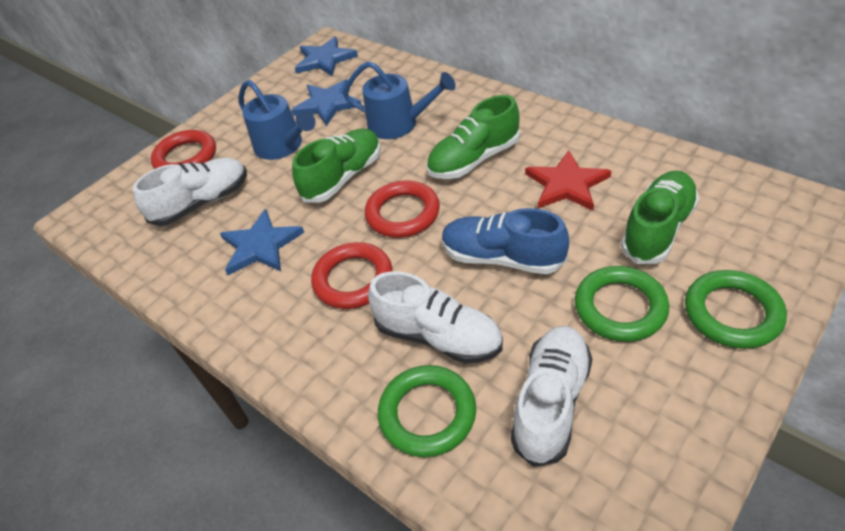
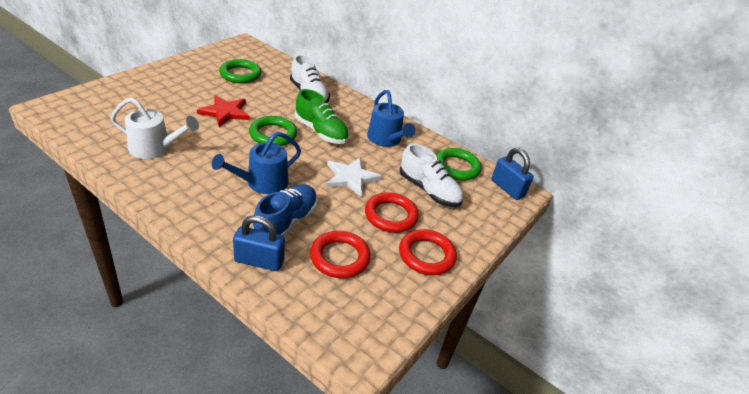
blue padlock: none = 0 -> [233,215,285,271] [491,148,534,200] = 2
blue star: [220,209,304,275] [291,79,362,126] [295,37,358,76] = 3 -> none = 0
green shoe: [292,128,381,203] [426,95,520,179] [621,171,699,264] = 3 -> [295,89,349,144] = 1
white shoe: [132,158,247,226] [368,271,503,364] [511,326,592,467] = 3 -> [290,55,330,103] [399,144,463,207] = 2
white star: none = 0 -> [327,157,381,197] = 1
white watering can: none = 0 -> [111,98,199,159] = 1

